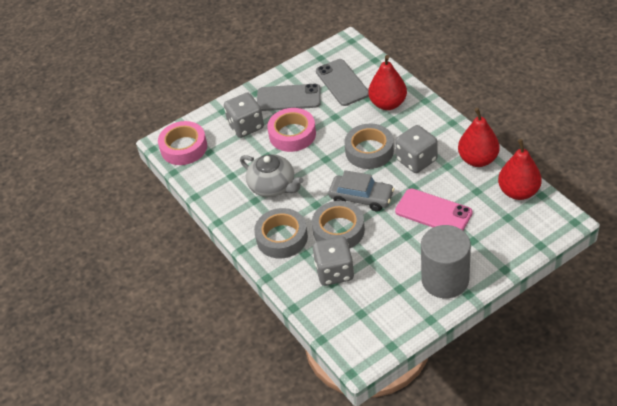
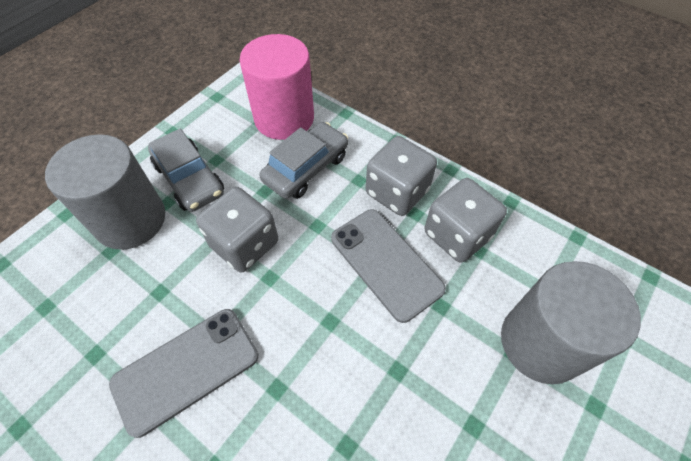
grey car: [329,170,395,212] = 1 -> [148,129,224,212] [259,122,348,199] = 2
grey cylinder: [421,225,471,298] = 1 -> [45,134,165,250] [501,261,641,384] = 2
grey tape: [254,208,308,259] [312,201,365,249] [344,123,394,169] = 3 -> none = 0
grey teapot: [240,154,303,197] = 1 -> none = 0
pink cylinder: none = 0 -> [239,34,314,140] = 1
pink phone: [395,188,473,230] = 1 -> none = 0
pink tape: [158,121,207,165] [267,108,316,152] = 2 -> none = 0
red pear: [368,55,407,110] [458,108,500,167] [498,139,542,200] = 3 -> none = 0

